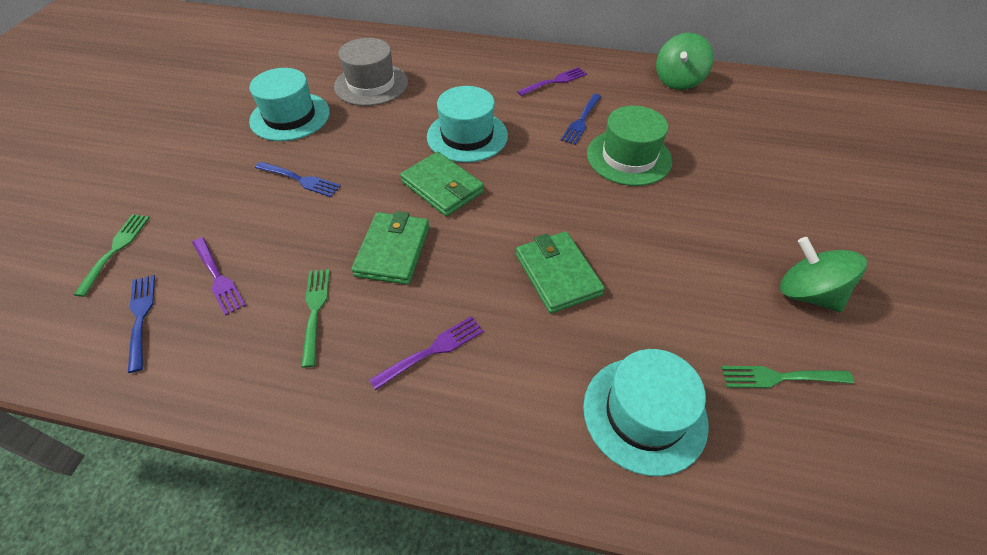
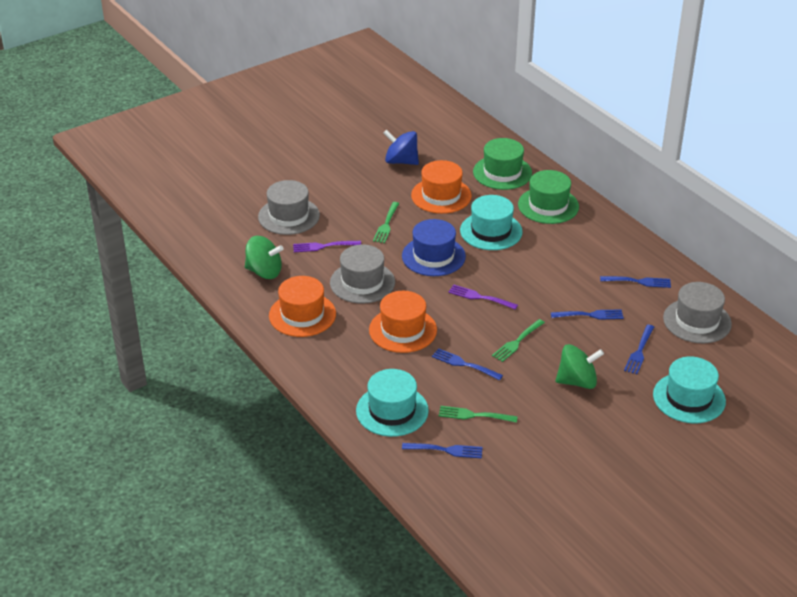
blue fork: [128,275,155,373] [255,162,341,197] [561,94,602,145] = 3 -> [402,443,483,458] [432,348,503,380] [551,309,624,320] [600,276,671,288] [624,324,654,374] = 5
blue hat: none = 0 -> [402,219,466,276] = 1
blue spinning top: none = 0 -> [384,130,419,165] = 1
green hat: [587,106,672,186] = 1 -> [473,138,532,190] [518,170,579,224] = 2
green wallet: [351,211,429,285] [400,151,484,216] [516,231,605,313] = 3 -> none = 0
grey hat: [334,38,408,106] = 1 -> [258,180,320,235] [330,245,395,304] [663,282,732,343] = 3
orange hat: none = 0 -> [269,276,336,337] [369,291,437,353] [411,160,472,214] = 3
purple fork: [192,237,246,316] [369,316,484,390] [517,67,587,96] = 3 -> [293,241,361,252] [448,284,518,310] = 2

